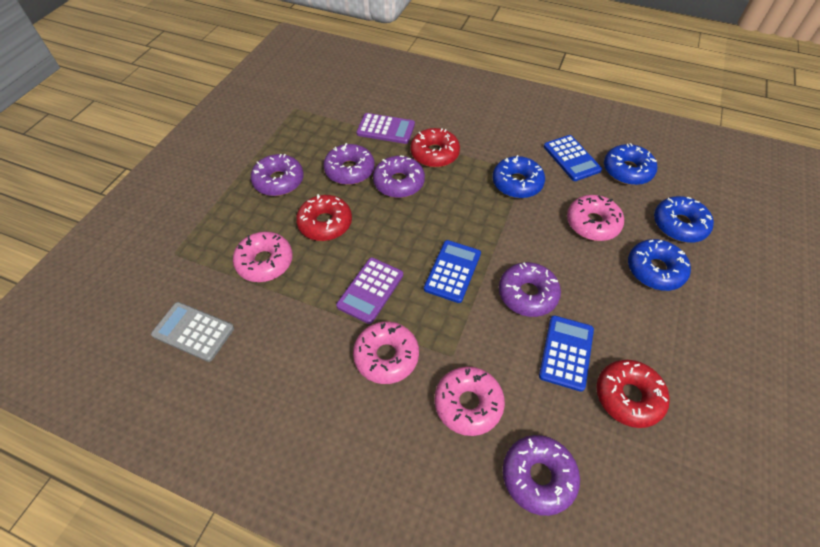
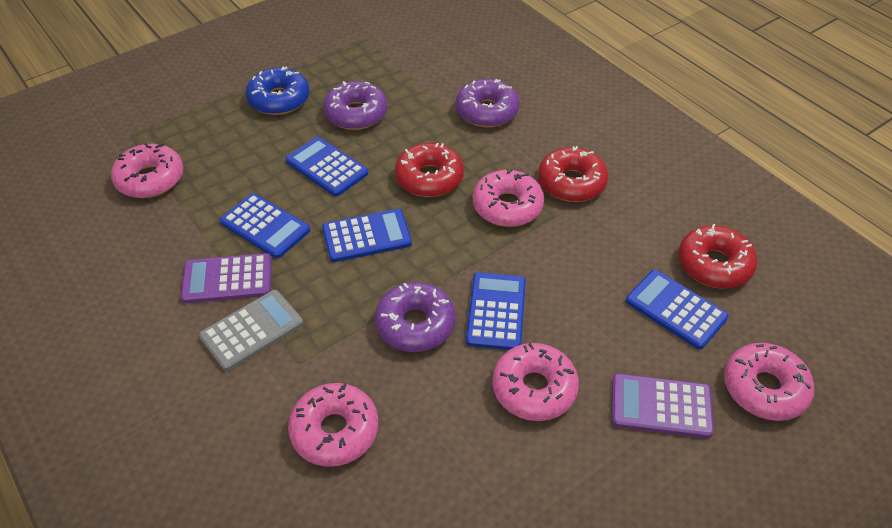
blue calculator: [424,240,481,303] [539,315,594,392] [544,135,602,181] = 3 -> [220,193,310,259] [285,137,368,197] [322,209,412,262] [466,272,526,350] [626,270,729,349] = 5
blue donut: [492,155,545,198] [604,143,657,185] [628,239,691,291] [654,196,714,243] = 4 -> [245,67,310,115] = 1
pink donut: [233,232,293,282] [353,321,419,384] [434,367,505,436] [567,195,624,241] = 4 -> [111,143,183,198] [288,383,378,467] [473,169,544,227] [492,343,579,421] [724,343,815,421] = 5
purple donut: [251,154,303,196] [323,143,375,185] [373,156,425,198] [499,262,561,317] [503,435,580,516] = 5 -> [323,81,388,130] [375,282,456,352] [456,79,520,127] = 3

